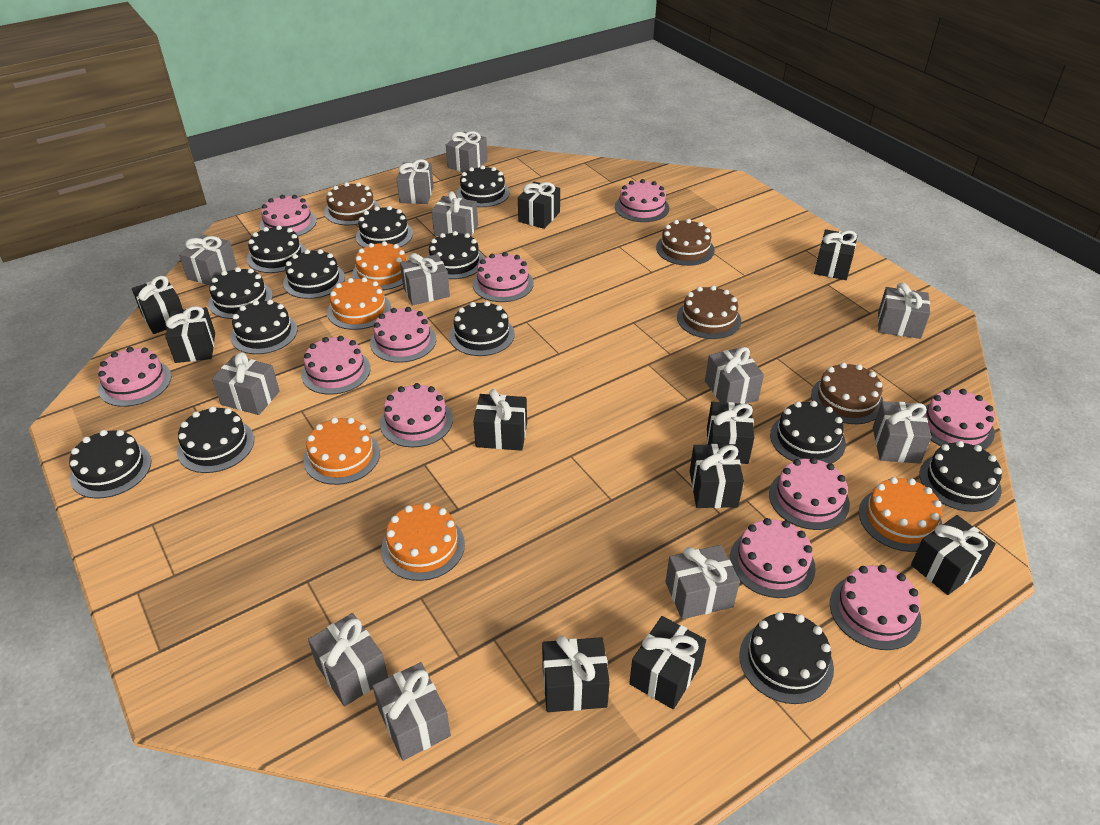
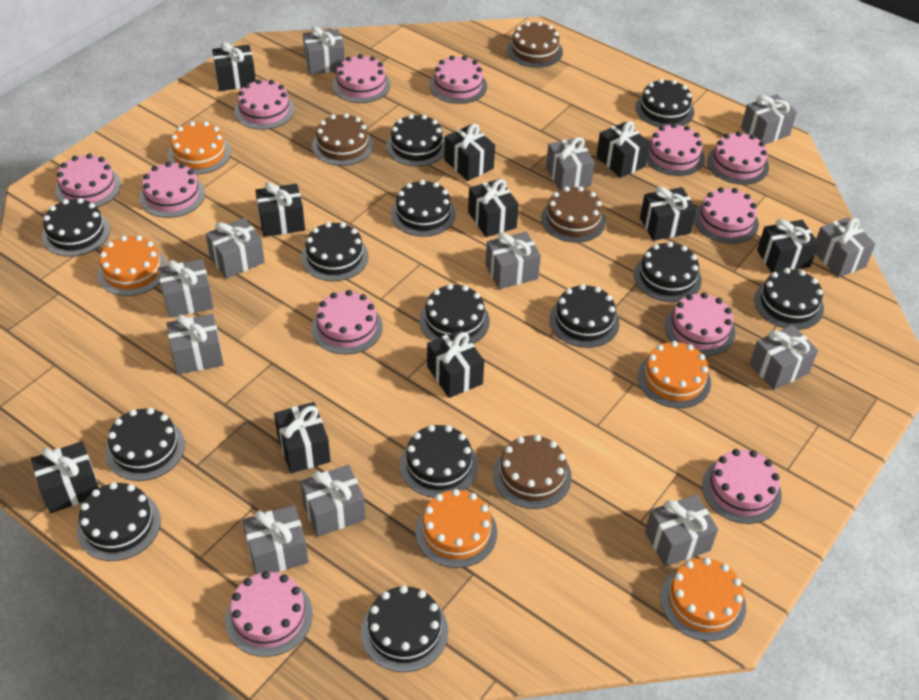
pink cake: [98,347,172,407] [259,195,317,236] [301,336,371,395] [370,307,436,363] [380,383,453,447] [473,252,534,302] [615,179,669,222] [730,518,816,598] [769,457,850,530] [830,565,921,650] [925,389,995,450] = 11 -> [55,153,121,207] [139,162,205,218] [225,571,313,657] [234,79,294,130] [311,290,383,355] [332,54,391,103] [429,56,487,104] [647,123,705,176] [665,293,735,356] [694,187,759,244] [702,449,782,524] [707,131,769,185] = 12

